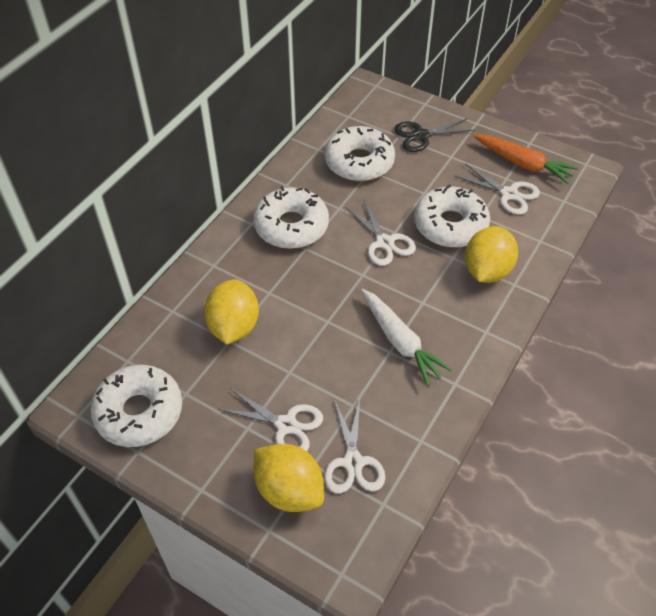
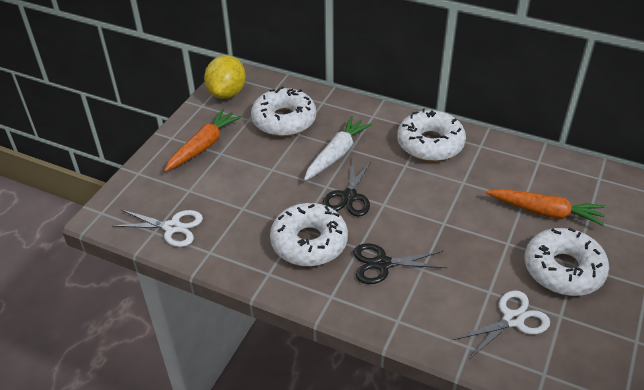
black scissors: [394,118,475,152] = 1 -> [323,157,372,216] [353,243,447,284] = 2
orange carrot: [473,135,579,184] = 1 -> [164,109,242,172] [486,189,605,226] = 2
white scissors: [218,388,323,451] [324,399,385,494] [346,199,416,266] [455,163,540,215] = 4 -> [114,210,203,247] [453,290,550,358] = 2
yellow lemon: [204,279,259,345] [254,444,324,512] [465,226,518,283] = 3 -> [204,55,246,99] = 1

